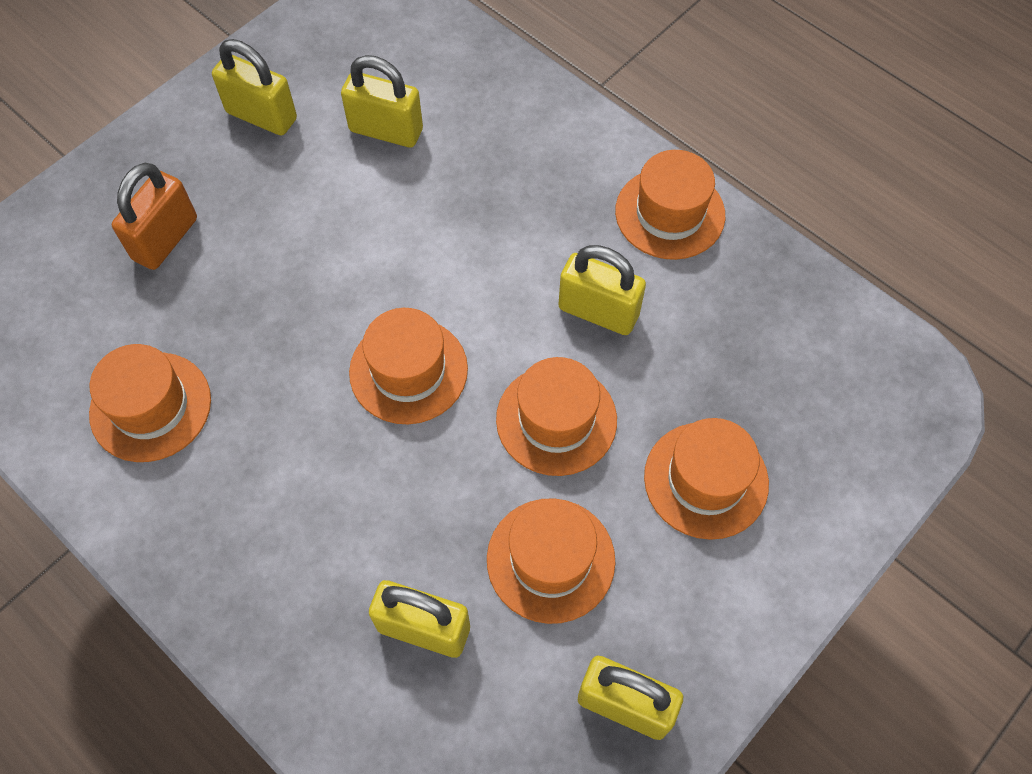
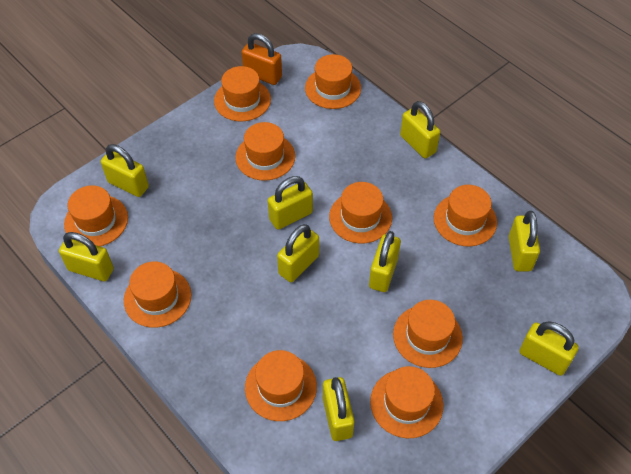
orange hat: [89,344,211,462] [349,308,468,424] [487,498,615,624] [496,357,617,476] [615,150,725,260] [644,418,769,540] = 6 -> [64,185,128,246] [124,262,191,328] [214,66,271,122] [235,122,295,181] [245,350,317,421] [305,54,361,109] [329,182,392,244] [370,366,443,438] [393,300,463,368] [434,185,497,246] = 10
yellow padlock: [212,39,297,136] [341,55,423,148] [369,580,470,658] [558,245,646,335] [578,656,683,740] = 5 -> [59,232,114,281] [101,144,149,197] [268,176,313,229] [277,224,319,282] [323,377,354,441] [369,231,401,292] [400,101,440,158] [509,211,540,271] [519,321,579,376] = 9

